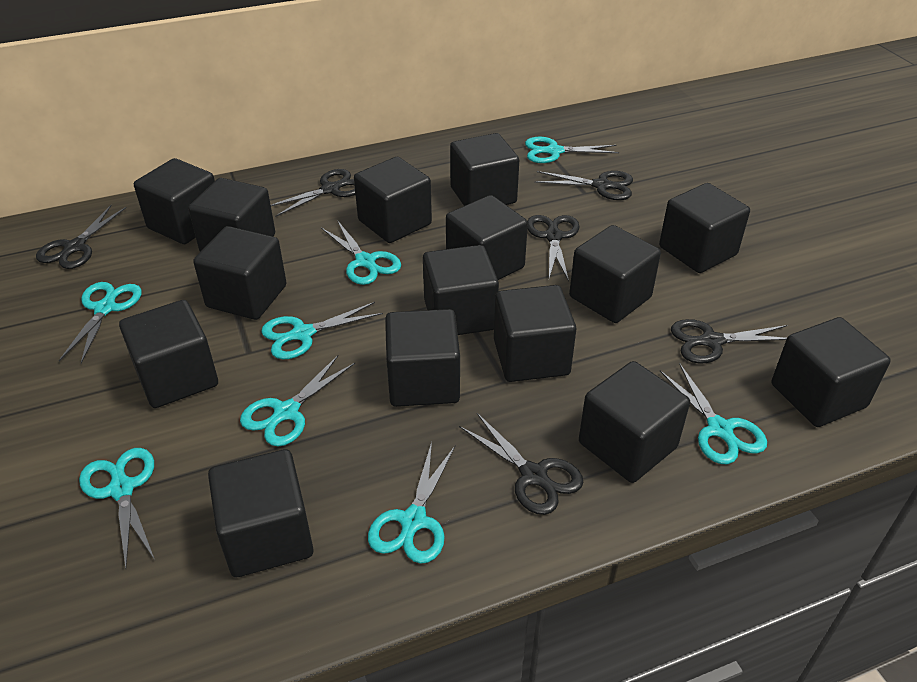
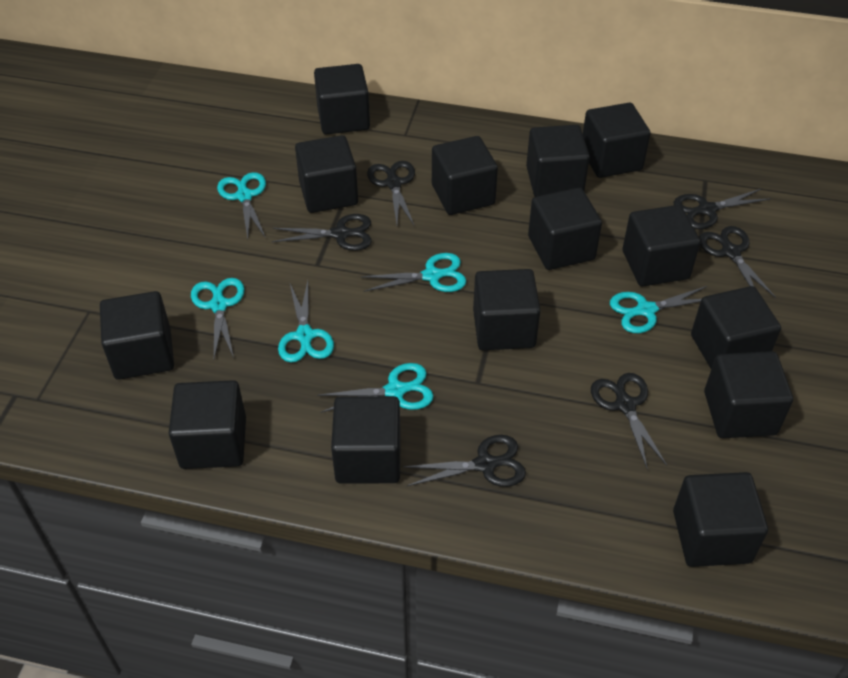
black cube: [119,300,218,408] [134,158,215,244] [188,178,275,252] [193,226,286,320] [208,449,314,577] [354,157,432,243] [385,309,460,407] [423,245,499,335] [446,195,528,280] [450,133,519,206] [494,285,576,382] [569,225,661,323] [579,361,690,483] [659,183,750,273] [771,317,891,427] = 15 -> [100,291,174,380] [169,380,246,469] [295,135,358,213] [314,64,370,134] [331,396,401,484] [432,136,498,215] [473,269,541,350] [526,125,590,197] [528,188,602,270] [583,103,651,178] [623,205,700,286] [673,472,768,567] [691,286,781,369] [704,351,793,438] = 14
turquoise scissors: [59,282,142,364] [79,448,155,569] [240,354,355,446] [261,302,383,359] [321,220,401,285] [368,442,455,564] [525,137,619,163] [660,363,767,464] = 8 -> [191,278,245,358] [217,172,266,239] [278,281,334,362] [317,363,434,413] [361,253,466,292] [610,286,707,333] = 6

